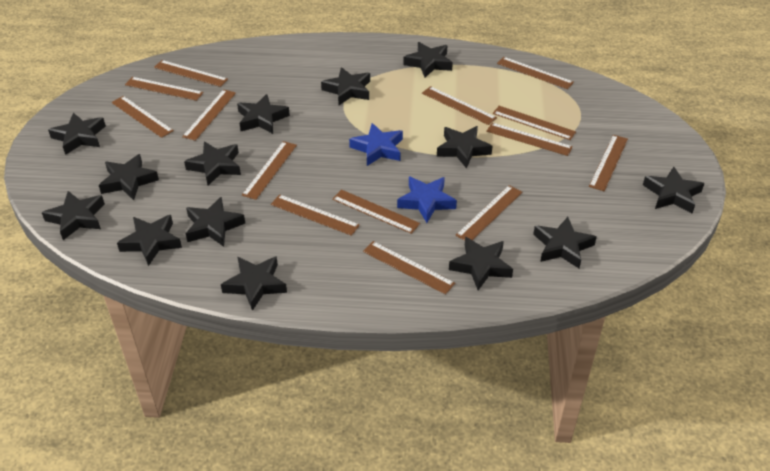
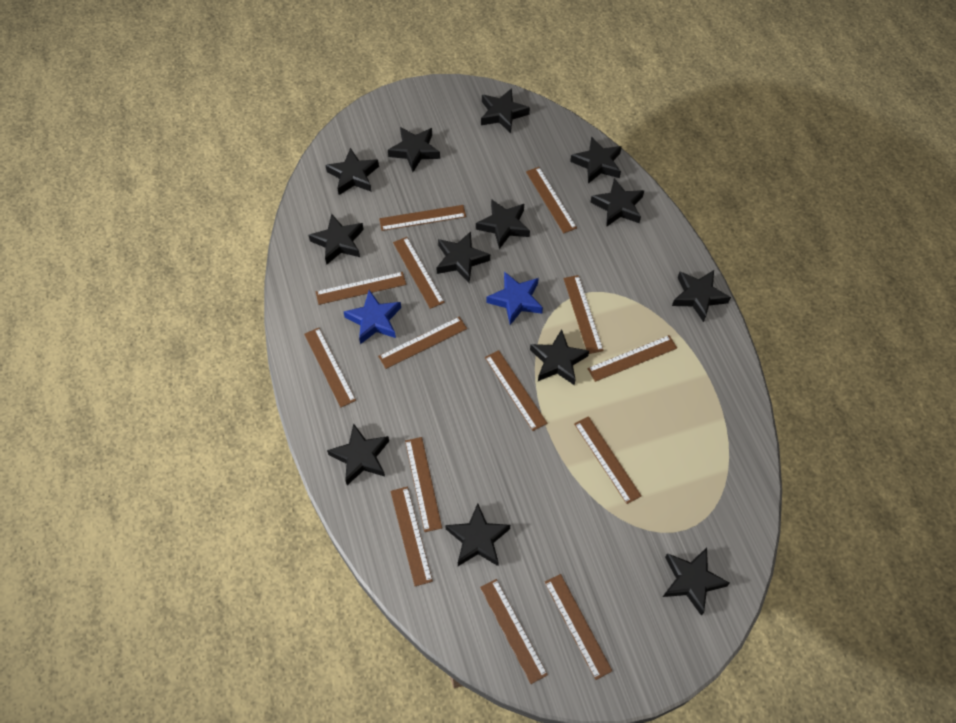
black star: [42,191,105,240] [48,113,106,155] [99,154,159,200] [117,215,182,266] [184,141,241,185] [186,197,245,247] [221,256,287,311] [237,94,290,134] [321,67,370,105] [403,42,453,78] [437,126,493,169] [449,237,513,290] [533,217,597,268] [643,167,705,213] = 14 -> [308,214,364,265] [325,148,379,195] [327,423,389,485] [388,127,440,172] [437,231,490,283] [445,503,510,566] [476,199,530,249] [481,88,530,133] [530,329,589,385] [570,136,622,184] [590,178,644,227] [663,548,730,616] [672,270,731,322] = 13

